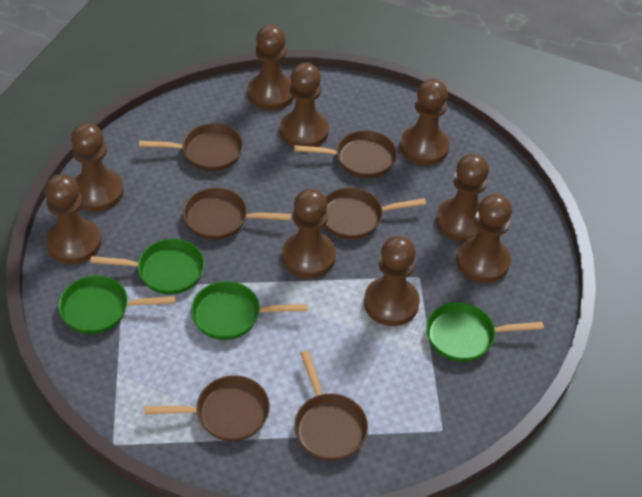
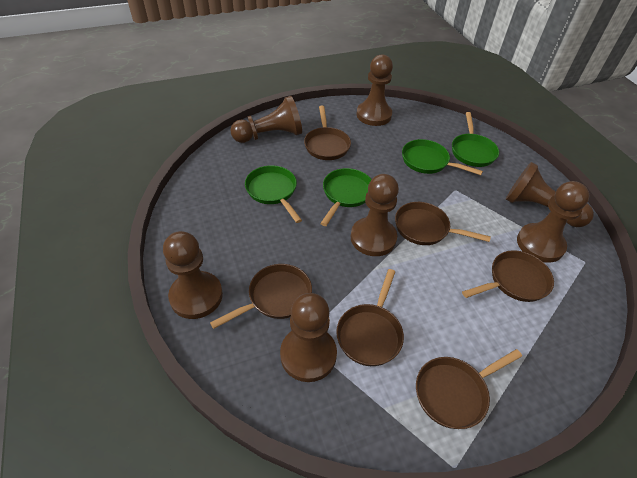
brown pawn: [45,174,101,264] [71,123,124,212] [248,25,294,110] [280,63,329,147] [282,189,336,278] [364,236,420,326] [400,79,450,165] [436,154,489,242] [456,194,512,283] = 9 -> [163,231,223,319] [230,96,302,143] [280,293,337,382] [351,174,399,256] [357,54,393,126] [506,162,594,227] [517,181,590,263] = 7

